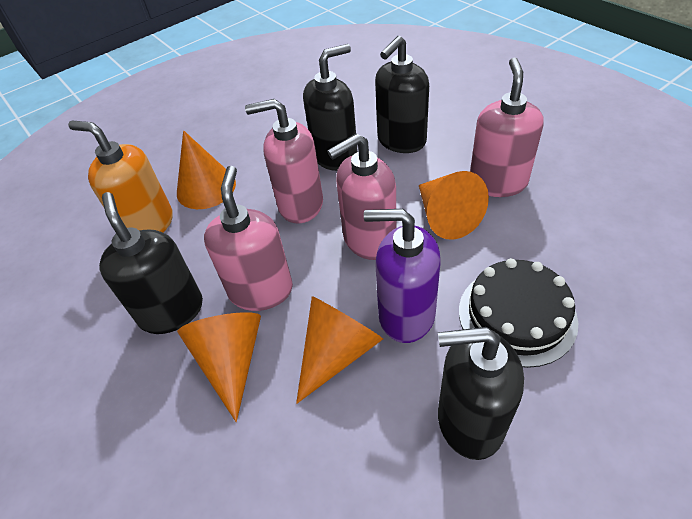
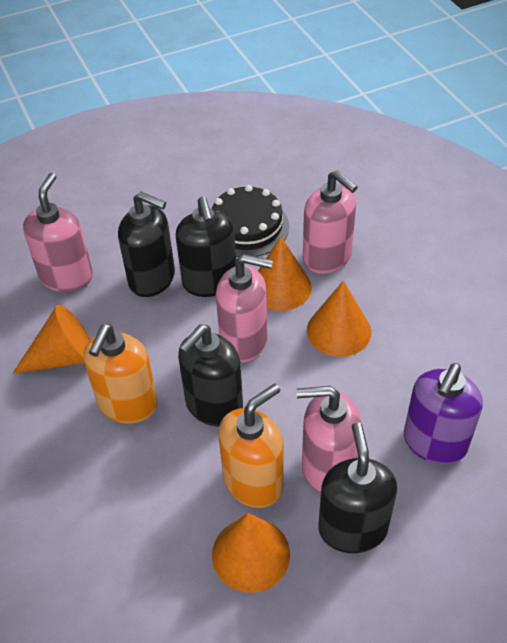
orange soap dispenser: [68,121,173,232] = 1 -> [83,324,157,424] [218,384,284,508] = 2

